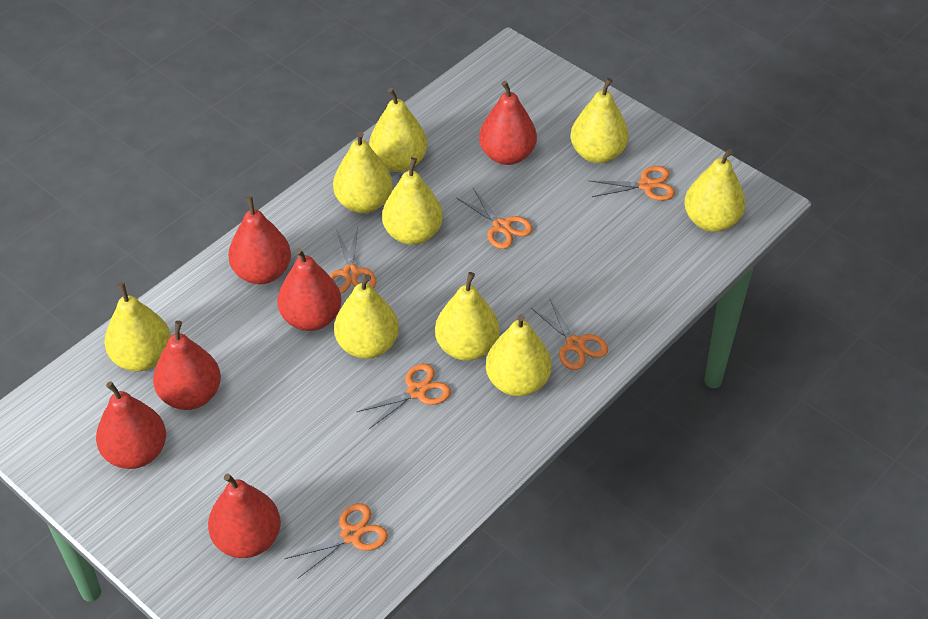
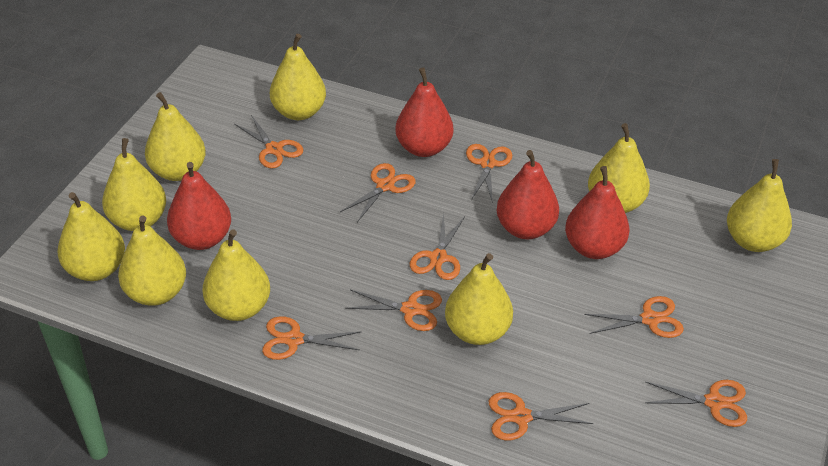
orange scissors: [285,503,388,579] [329,228,376,293] [357,364,451,429] [457,188,533,249] [531,297,608,370] [589,166,675,201] = 6 -> [235,115,303,169] [262,316,360,360] [340,163,416,222] [345,290,442,331] [410,213,465,280] [466,144,512,203] [489,392,593,441] [584,296,684,338] [645,380,747,427] = 9
red pear: [96,381,166,469] [153,320,221,410] [208,473,281,558] [228,196,291,284] [278,248,342,331] [479,81,537,165] = 6 -> [167,162,231,250] [395,68,453,157] [497,150,559,239] [565,166,629,259] = 4

